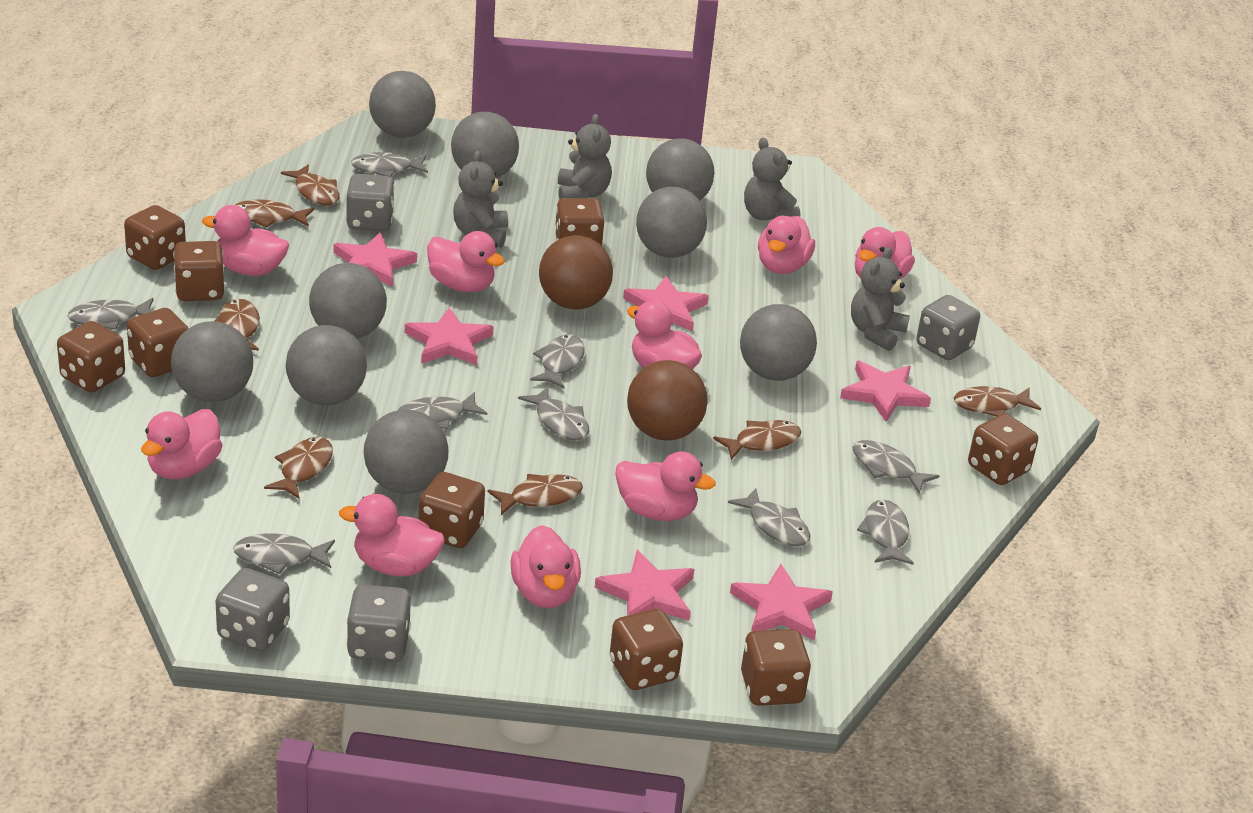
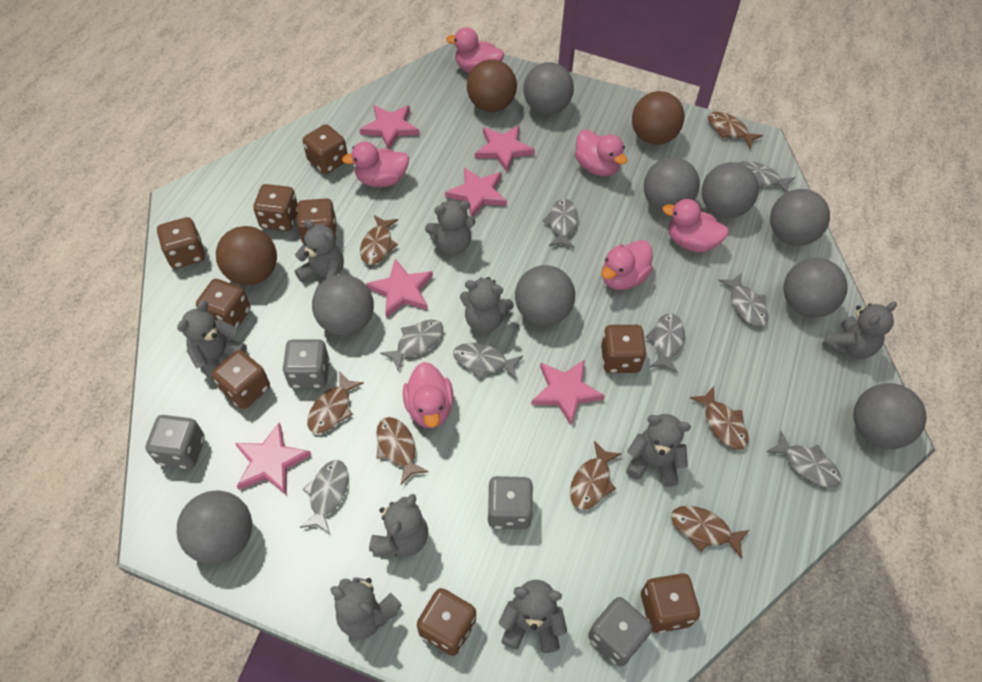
brown ball: [539,235,613,310] [627,360,708,441] = 2 -> [216,226,277,285] [467,59,517,112] [632,91,685,145] = 3
grey fish: [68,298,153,330] [233,533,335,574] [351,152,428,177] [398,392,487,429] [518,387,589,440] [530,335,585,388] [728,488,811,546] [852,440,939,493] [857,500,914,565] = 9 -> [299,460,348,534] [380,320,443,371] [453,343,523,379] [543,199,578,249] [645,314,685,373] [718,273,768,327] [739,161,795,193] [766,431,842,488] = 8
grey teddy bear: [453,151,508,248] [558,114,612,200] [744,138,800,220] [851,247,910,351] = 4 -> [177,301,247,381] [295,219,344,289] [330,578,402,639] [369,494,428,557] [425,200,476,255] [460,277,514,333] [499,580,567,653] [626,414,691,487] [822,301,897,359] = 9
pink duck: [141,409,222,479] [202,205,289,276] [339,494,444,577] [427,231,505,292] [511,525,581,608] [615,451,716,521] [627,300,702,369] [758,216,815,274] [855,227,915,279] = 9 -> [342,142,409,187] [403,362,454,428] [446,27,504,73] [575,130,627,176] [601,240,653,290] [662,199,729,252] = 6

